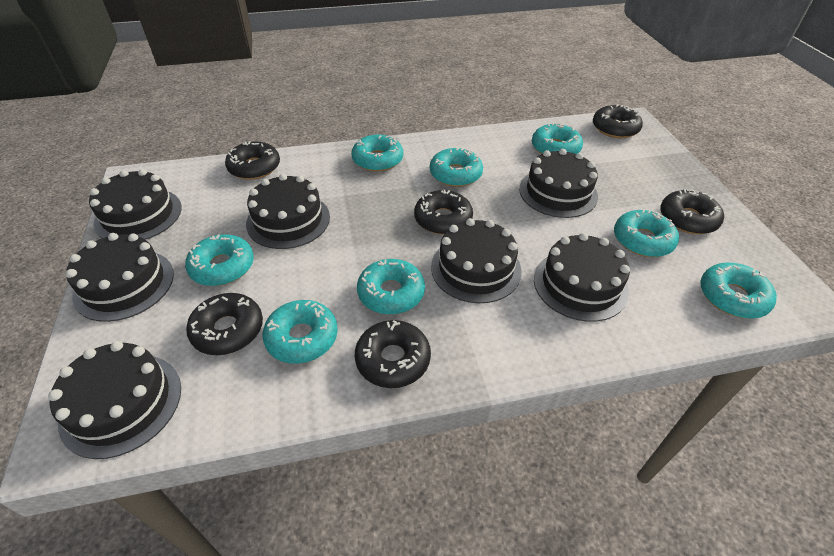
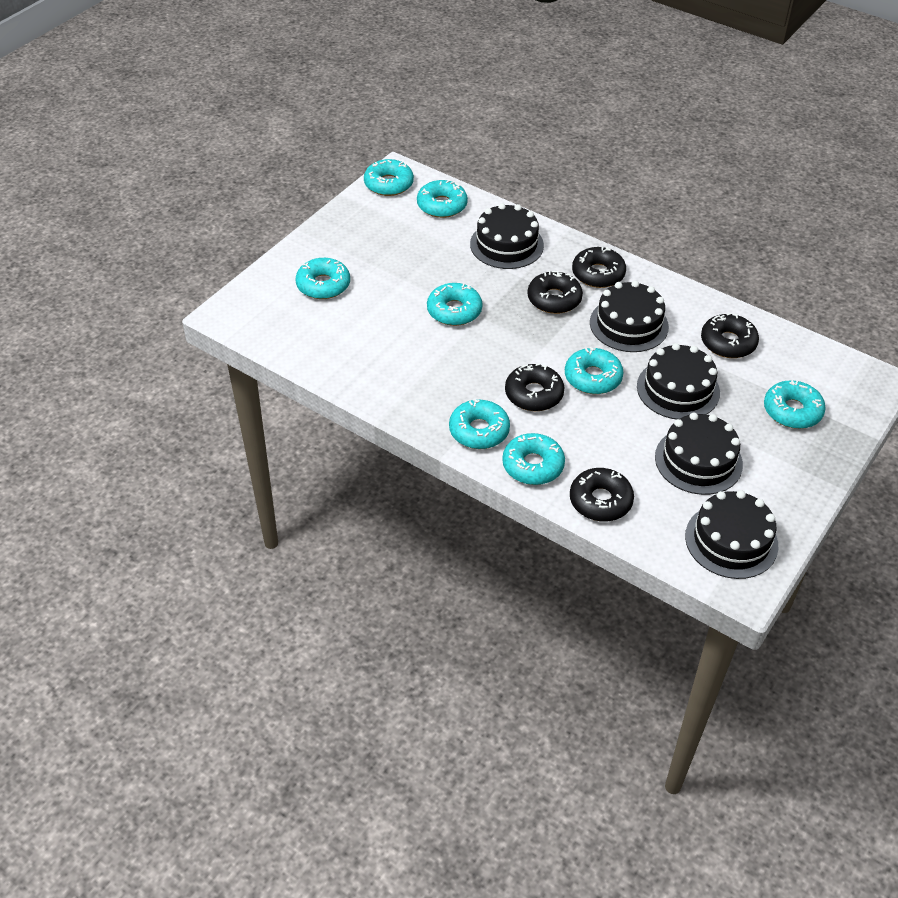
black cake: [48,341,181,459] [66,233,174,322] [89,169,182,240] [246,174,330,249] [431,218,522,303] [519,149,598,218] [534,233,630,322] = 7 -> [470,203,544,269] [590,281,669,352] [637,343,720,420] [655,412,743,495] [685,490,778,579] = 5
black donut: [186,293,263,355] [225,141,280,180] [355,320,431,388] [414,190,473,235] [593,104,643,138] [660,189,724,234] = 6 -> [505,363,564,411] [527,271,583,314] [570,468,634,522] [572,247,626,288] [701,313,759,358] = 5

